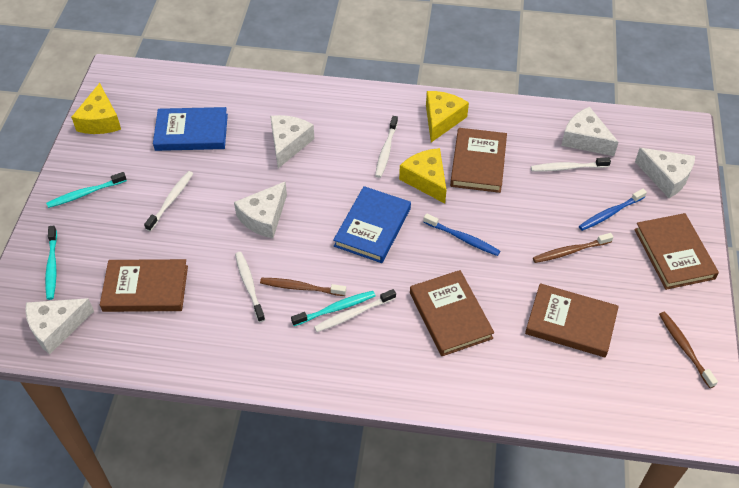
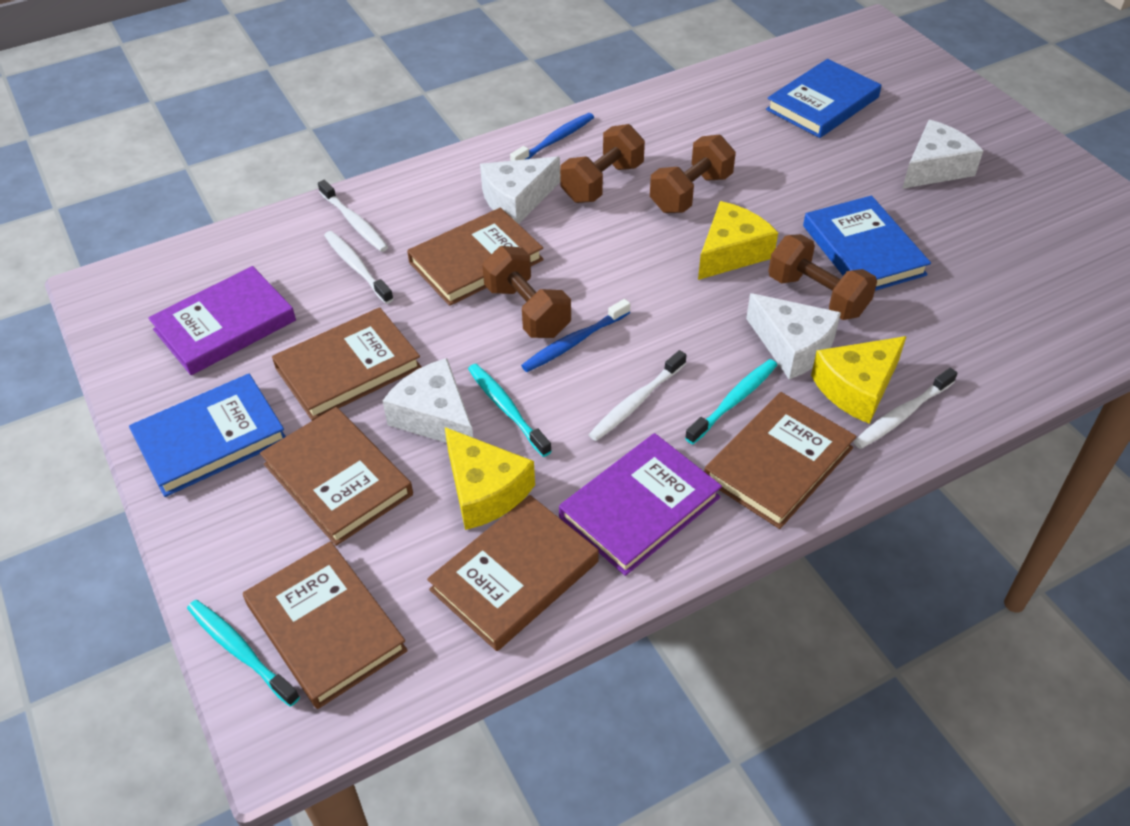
blue book: [153,107,228,151] [333,186,411,263] = 2 -> [129,374,286,497] [766,59,881,138] [803,196,931,291] = 3
brown book: [100,259,188,312] [410,270,494,356] [450,128,507,193] [525,283,619,357] [634,213,719,290] = 5 -> [243,541,408,709] [260,407,413,546] [272,307,421,421] [407,208,544,306] [427,495,599,651] [704,392,856,529] = 6
brown dumbbell: none = 0 -> [482,246,571,338] [560,124,645,203] [650,134,736,213] [768,234,877,320] = 4
brown toothbrush: [260,278,346,296] [533,233,613,263] [659,312,718,388] = 3 -> none = 0
purple book: none = 0 -> [148,266,296,375] [559,433,722,576] = 2
white cheese: [25,298,94,355] [234,182,287,238] [270,115,314,168] [561,107,619,156] [635,148,695,198] = 5 -> [383,358,473,443] [480,156,560,224] [746,293,841,379] [902,120,983,189] = 4
white toothbrush: [144,171,193,231] [235,252,265,322] [314,289,396,332] [375,116,398,178] [531,157,611,172] = 5 -> [318,180,388,252] [324,231,393,304] [588,350,686,441] [853,368,958,449] = 4

